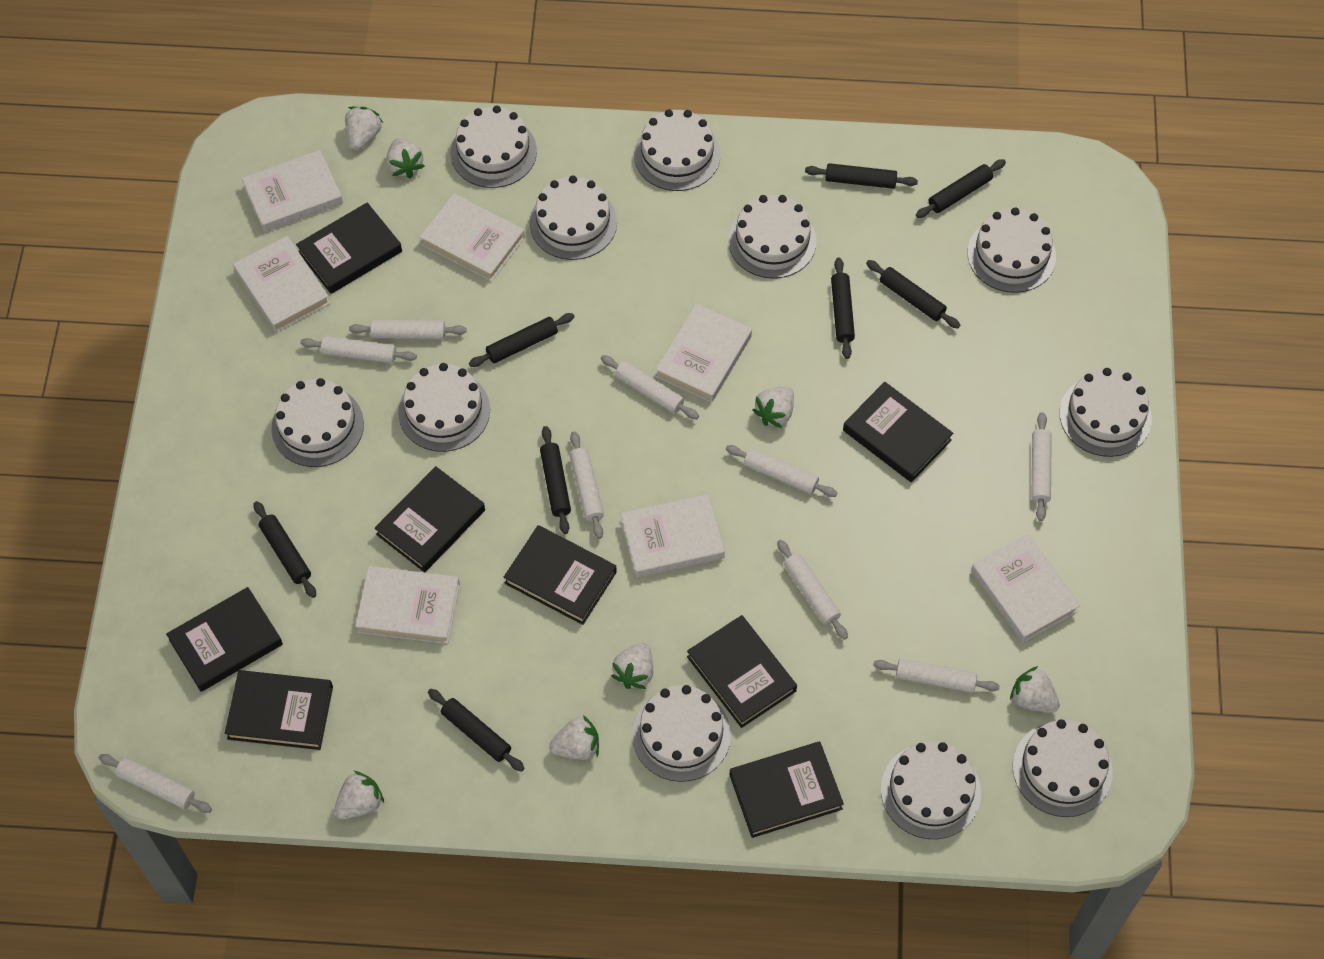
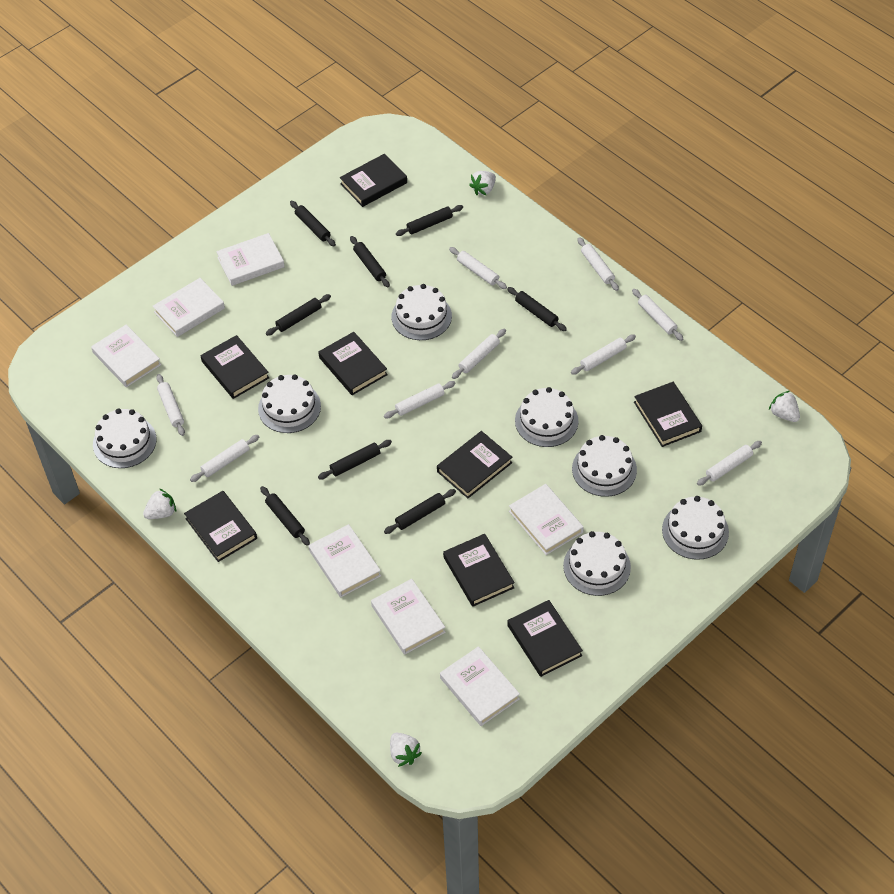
white cake: [271,378,364,467] [398,363,490,452] [451,105,537,188] [529,176,617,260] [632,685,731,782] [634,109,720,191] [728,195,817,279] [881,741,981,839] [967,207,1056,293] [1013,719,1113,817] [1059,368,1152,457] = 11 -> [93,408,157,468] [258,374,321,433] [392,284,452,340] [515,387,578,447] [563,531,631,596] [572,435,637,497] [662,496,729,560] = 7
white strawberry: [334,771,384,819] [345,107,383,150] [387,138,425,178] [549,715,599,760] [611,643,653,689] [753,387,794,428] [1010,666,1060,713] = 7 -> [143,488,176,519] [390,733,422,767] [469,171,496,195] [769,391,800,422] = 4

